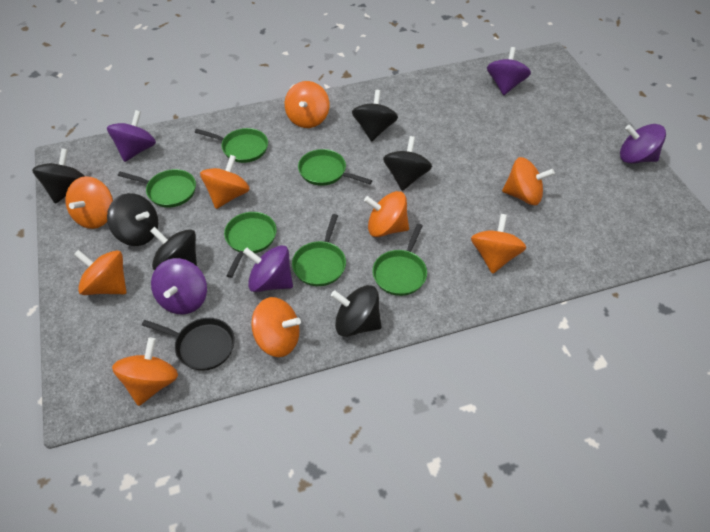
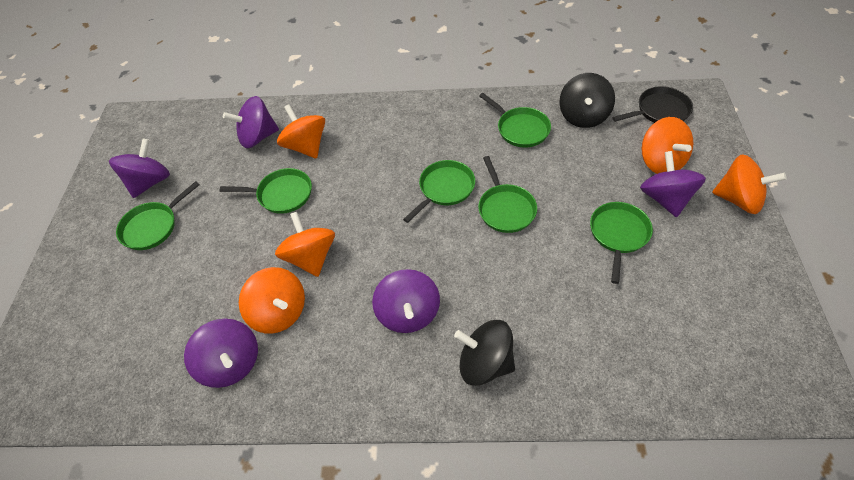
black spinning top: [32,148,85,204] [107,193,158,246] [150,227,197,270] [331,285,381,337] [352,90,398,141] [383,136,432,191] = 6 -> [454,320,515,386] [559,73,615,128] = 2
orange spinning top: [65,176,113,229] [74,250,126,295] [112,338,178,406] [200,155,250,209] [251,297,301,357] [285,81,329,128] [364,191,409,237] [471,214,526,274] [502,157,555,205] = 9 -> [239,267,305,334] [275,212,335,277] [277,104,325,159] [642,117,693,174] [712,155,786,214] = 5

